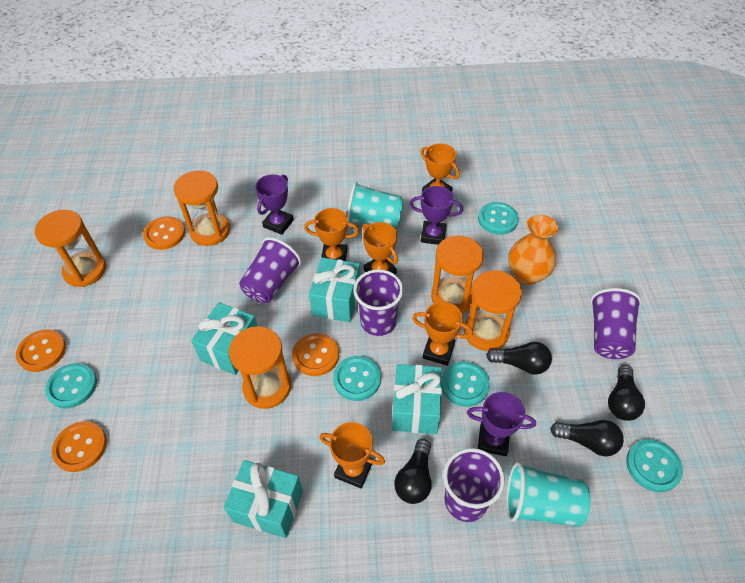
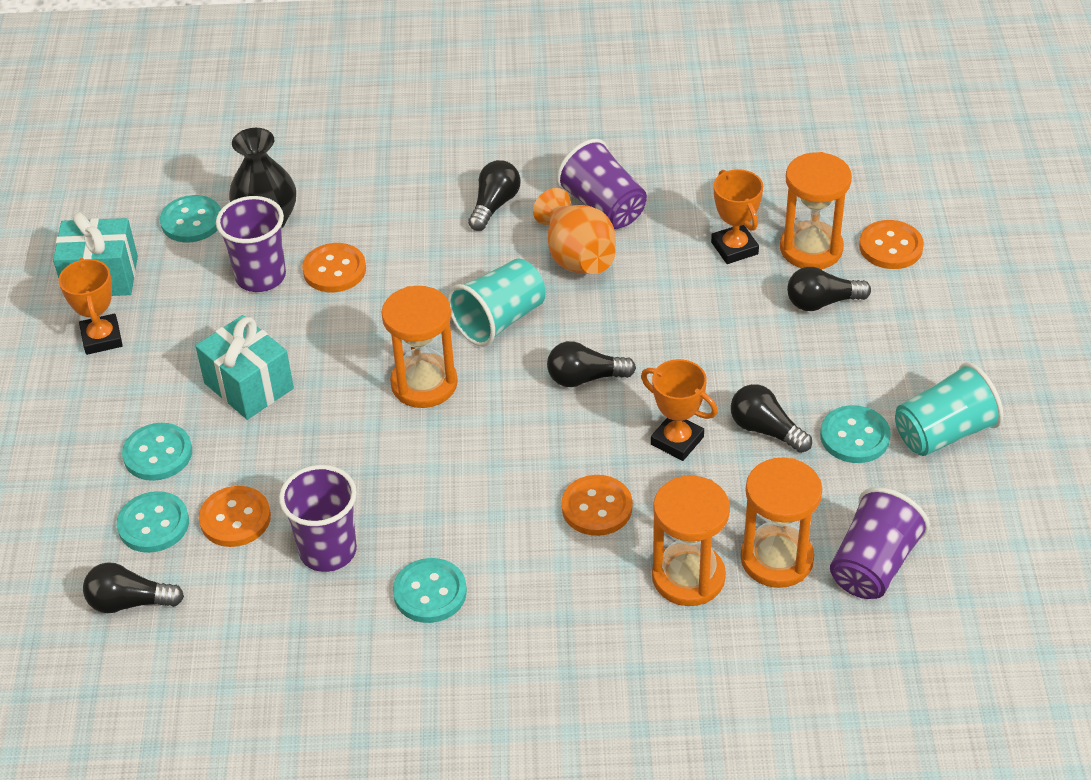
black light bulb: [394,439,432,504] [486,342,552,374] [550,420,624,456] [608,365,645,421] = 4 -> [83,562,184,613] [468,160,521,231] [547,341,636,387] [731,384,812,453] [787,267,871,311] = 5
black vase: none = 0 -> [229,128,296,228] = 1
orange hourglass: [35,210,106,287] [174,170,230,246] [229,326,291,409] [431,236,484,313] [464,270,522,351] = 5 -> [381,286,458,408] [652,476,730,606] [741,458,822,588] [780,152,852,269] = 4
orange trophy: [304,208,359,261] [319,422,385,488] [363,222,398,275] [412,302,473,366] [421,143,460,192] = 5 -> [59,258,123,355] [641,359,718,461] [711,169,763,264] = 3
purple trophy: [255,174,294,235] [410,186,463,245] [467,392,536,456] = 3 -> none = 0
turquoise gift: [191,302,257,375] [224,460,303,538] [309,257,360,322] [392,364,442,434] = 4 -> [53,212,138,296] [196,315,294,420] = 2

